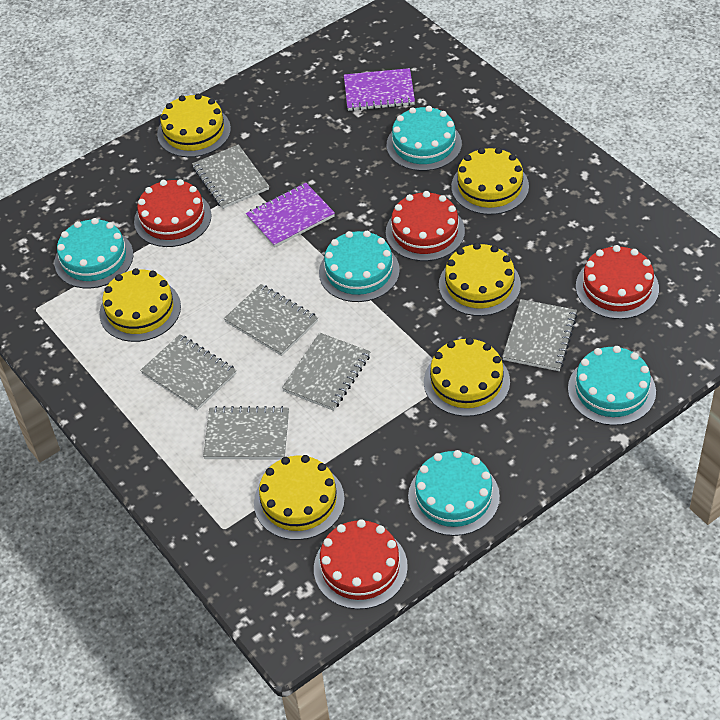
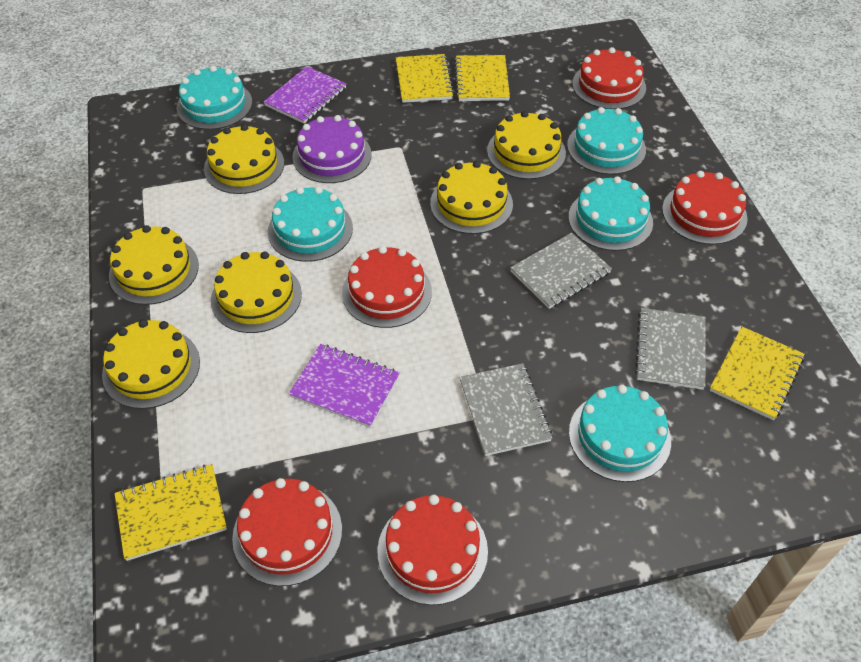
grey notebook: [140,334,237,410] [192,144,269,209] [203,406,289,459] [224,284,318,356] [282,333,371,411] [502,299,578,371] = 6 -> [459,363,552,456] [510,233,612,309] [635,308,706,390] = 3
purple cake: none = 0 -> [292,115,372,183] = 1
red cake: [134,179,212,247] [314,519,408,609] [386,191,465,261] [576,245,659,319] = 4 -> [232,478,342,586] [342,246,432,328] [377,495,488,605] [572,47,646,109] [662,171,748,245] = 5
yellow notebook: none = 0 -> [114,464,227,561] [396,54,454,103] [454,55,510,101] [710,327,805,420] = 4

